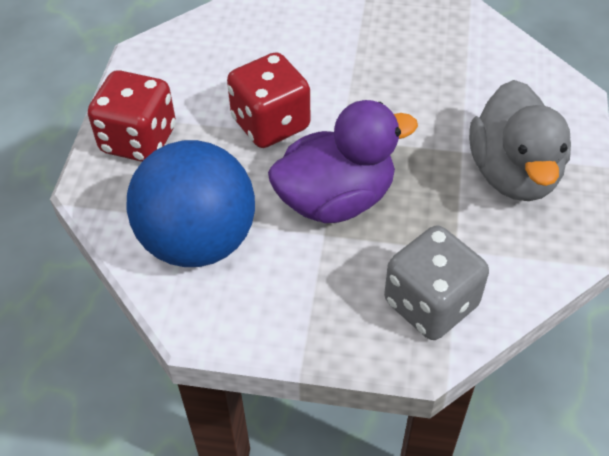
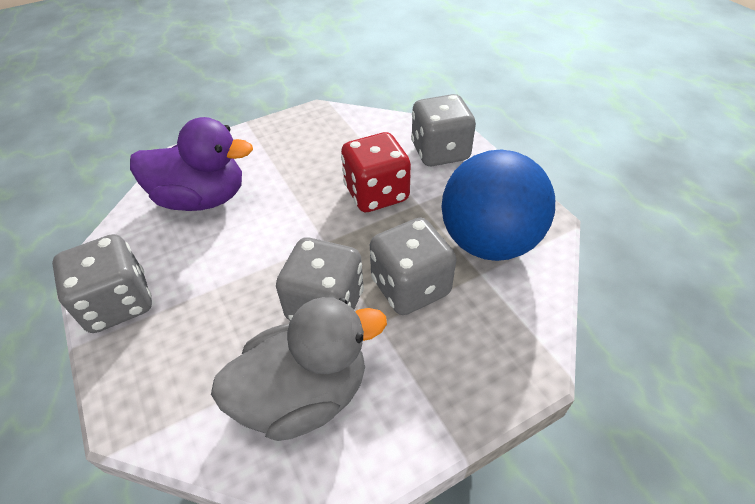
grey dice: [384,226,489,340] = 1 -> [52,234,152,333] [276,238,364,321] [370,218,456,315] [411,94,476,166] = 4
red dice: [88,70,176,162] [227,52,310,148] = 2 -> [341,132,411,212] = 1

